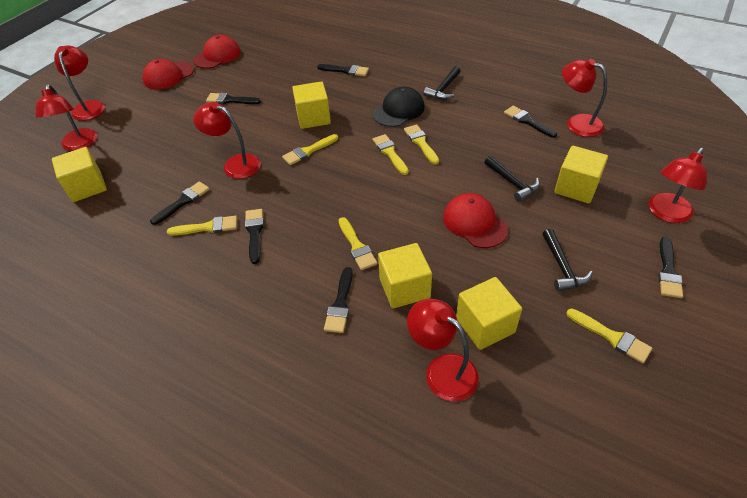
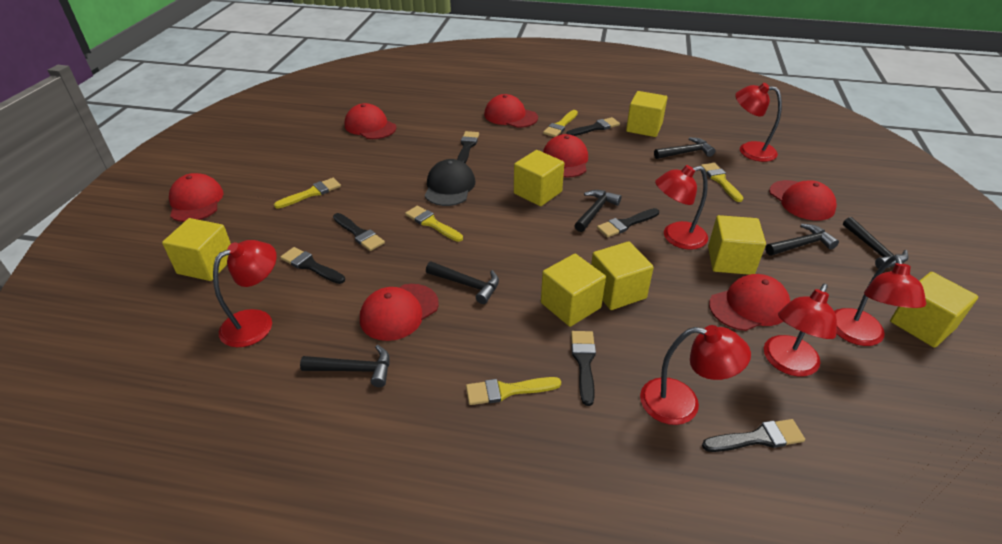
black hammer: [423,66,461,100] [485,156,540,202] [542,229,593,291] = 3 -> [300,345,390,387] [426,261,499,304] [574,190,621,232] [654,137,716,159] [765,224,839,256] [843,217,909,269] = 6
red cap: [142,59,194,90] [193,35,241,69] [443,193,508,248] = 3 -> [169,173,223,222] [345,103,397,139] [360,284,439,341] [484,94,538,128] [543,134,588,178] [709,274,790,331] [769,180,837,221] = 7
yellow brush: [167,216,237,236] [282,134,338,165] [338,217,377,270] [373,134,409,175] [404,124,439,165] [567,309,652,364] = 6 -> [274,178,341,209] [405,205,463,242] [466,377,561,405] [543,110,578,137] [701,163,743,202] = 5
yellow cube: [52,147,107,202] [292,81,331,129] [378,243,432,309] [456,277,522,350] [554,146,608,204] = 5 -> [162,218,231,281] [514,150,564,206] [541,254,606,327] [591,241,654,310] [626,91,668,137] [708,215,766,275] [890,272,978,348] = 7

